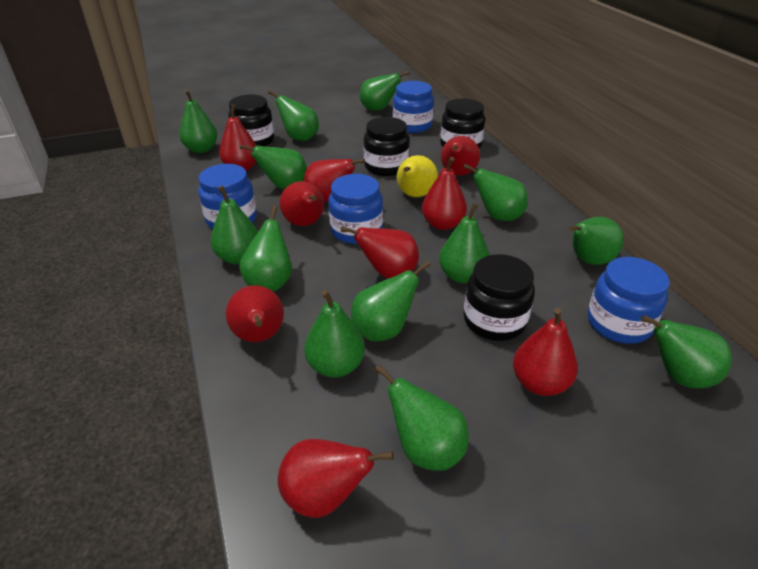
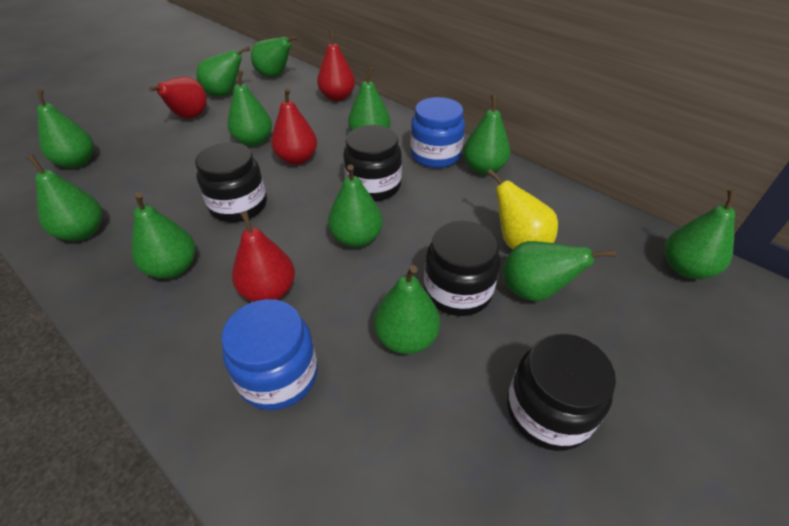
blue jar: [198,164,257,229] [328,174,383,244] [393,81,434,133] [588,257,670,344] = 4 -> [221,299,318,410] [410,97,465,168] = 2
green pear: [179,89,217,153] [211,186,258,264] [239,206,292,292] [240,145,307,189] [268,90,319,141] [304,290,365,378] [351,260,431,341] [360,71,410,111] [375,365,469,471] [439,202,490,283] [463,164,528,221] [569,217,624,265] [641,315,732,388] = 13 -> [27,155,103,241] [37,89,94,168] [131,192,195,279] [196,46,250,96] [228,70,272,147] [251,36,298,77] [328,164,383,248] [348,67,391,131] [374,265,440,354] [463,94,510,175] [503,241,615,301] [665,189,736,279] = 12
red pear: [219,104,257,171] [226,285,284,342] [278,439,394,518] [279,181,324,226] [304,158,365,202] [341,227,419,278] [422,157,467,230] [441,136,480,176] [513,308,578,396] = 9 -> [149,77,207,119] [232,211,295,302] [271,88,317,165] [317,30,355,101] = 4

